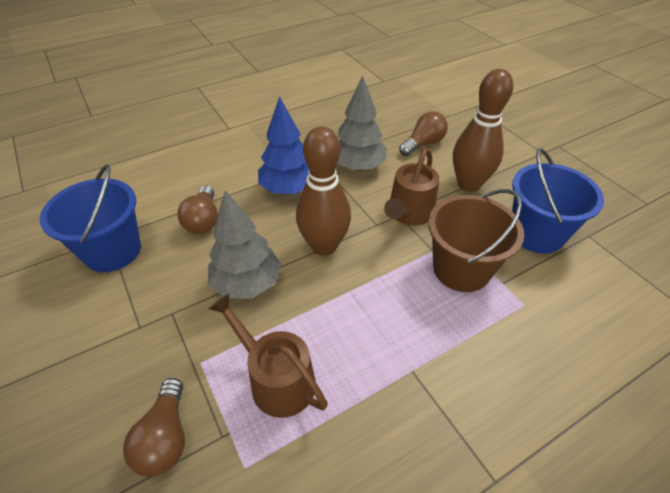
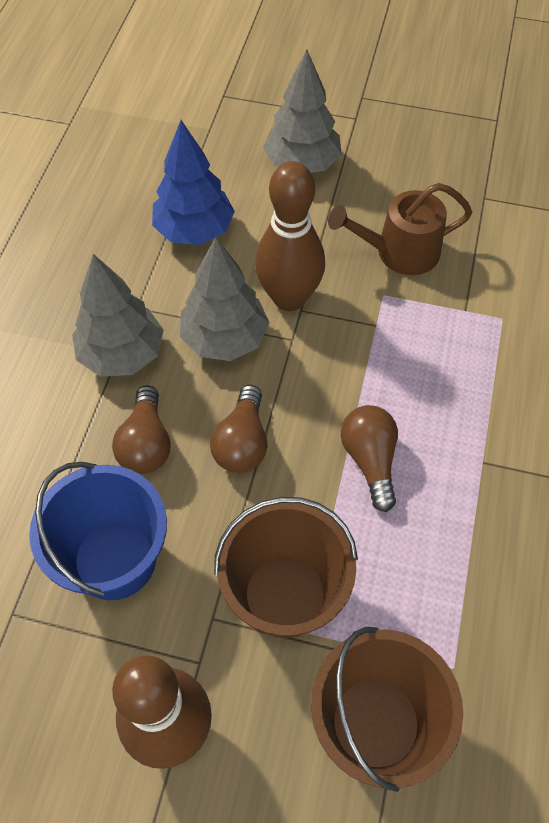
blue bucket: [40,164,141,272] [512,148,604,254] = 2 -> [29,462,167,600] = 1
brown bucket: [428,189,524,292] = 1 -> [214,497,358,638] [311,627,463,792] = 2
brown watering can: [209,294,328,418] [384,148,439,226] = 2 -> [328,183,472,275] = 1
grey tree: [208,190,281,298] [337,76,387,171] = 2 -> [72,254,164,377] [180,237,269,361] [263,49,342,173] = 3

